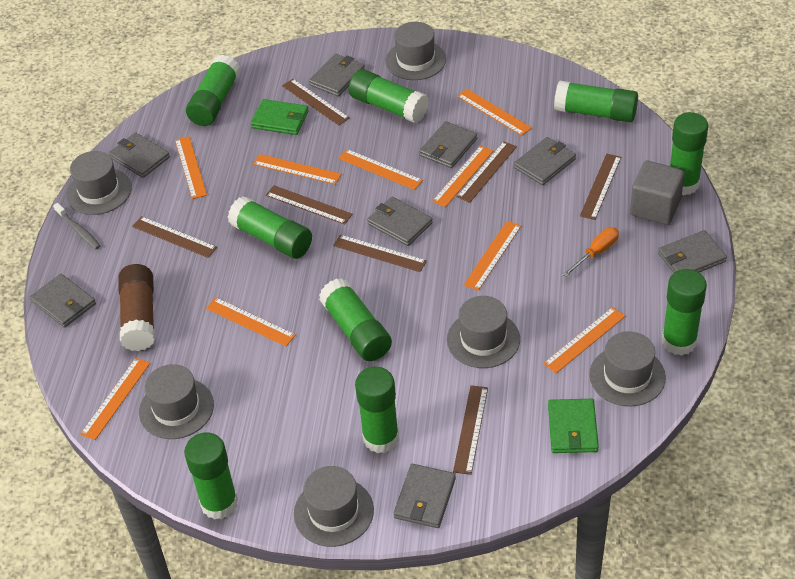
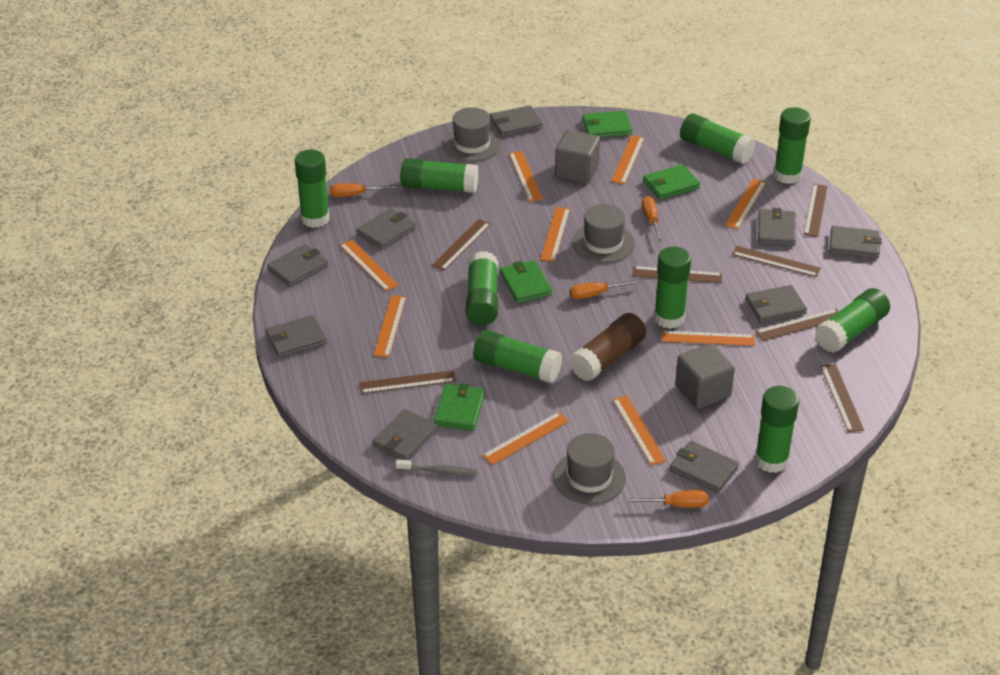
green wallet: [251,99,309,135] [548,399,599,453] = 2 -> [434,383,485,431] [500,260,552,303] [583,111,632,137] [643,164,700,200] = 4
grey cube: [630,161,685,225] = 1 -> [555,130,600,184] [675,343,735,409] = 2
grey hat: [66,151,132,215] [139,364,214,439] [294,466,374,547] [385,22,446,80] [447,296,520,368] [589,331,666,407] = 6 -> [443,107,501,162] [553,433,626,504] [572,204,635,263] = 3
grey wallet: [29,274,96,328] [109,132,170,178] [309,54,365,96] [367,197,433,246] [393,464,456,528] [419,121,477,168] [514,137,576,185] [658,230,727,273] = 8 -> [265,315,327,357] [267,244,329,287] [357,208,416,249] [372,409,438,460] [490,105,543,137] [669,441,739,493] [745,285,807,323] [758,208,796,246] [830,226,882,259] = 9
orange screwdriver: [562,227,619,277] = 1 -> [330,183,399,197] [570,279,642,299] [623,490,708,508] [642,196,663,243] = 4

